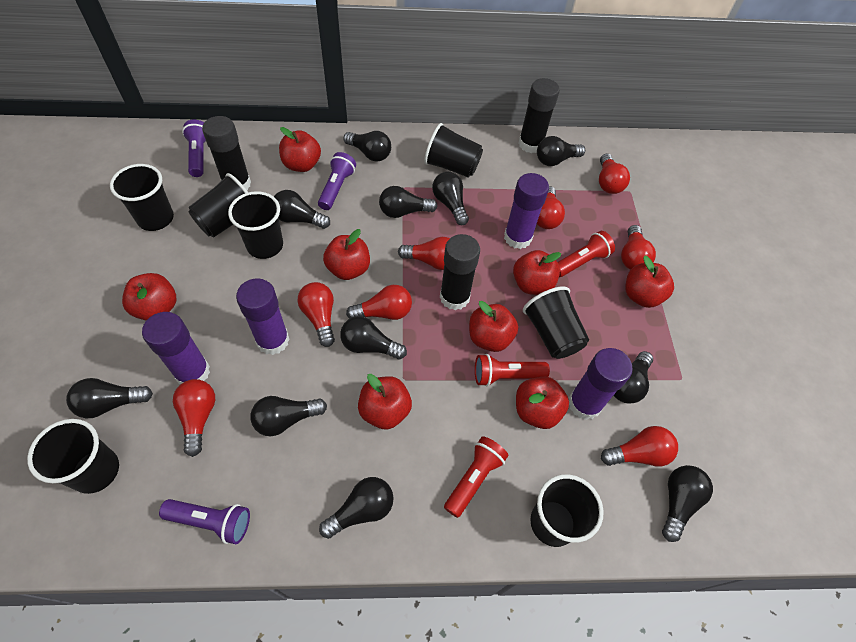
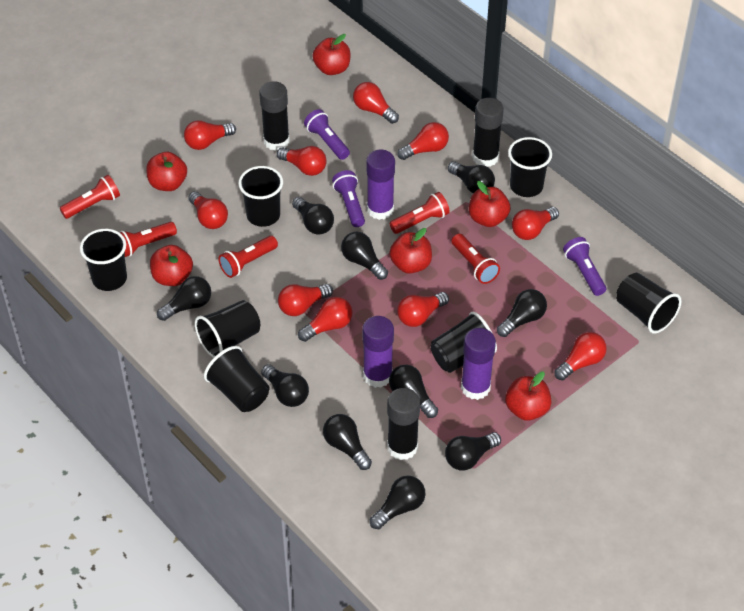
black light bulb: [66,378,153,418] [250,396,327,436] [274,190,330,229] [319,477,394,539] [340,316,407,359] [344,131,391,162] [379,186,437,218] [432,172,469,225] [537,136,585,166] [613,351,653,404] [662,465,713,542] = 11 -> [157,276,211,321] [261,364,309,407] [292,197,334,235] [323,414,372,470] [341,232,388,280] [370,476,426,529] [389,365,438,418] [445,432,501,471] [448,161,495,193] [497,289,547,337] = 10
purple glue stick: [142,312,210,384] [236,278,290,355] [504,173,549,249] [569,348,633,420] = 4 -> [362,316,394,388] [366,150,395,220] [461,328,496,400] = 3
red apple: [122,273,176,320] [279,127,321,172] [323,229,370,280] [358,374,412,429] [469,301,518,352] [513,250,561,295] [516,377,569,429] [625,255,674,308] = 8 -> [146,152,187,191] [150,245,193,286] [312,34,351,75] [389,228,432,274] [469,181,510,227] [505,372,551,421] = 6
red flashlight: [444,436,508,518] [475,354,550,386] [558,231,615,277] = 3 -> [60,175,120,219] [120,222,177,257] [219,236,278,278] [390,192,450,234] [452,234,500,284] = 5
red light bulb: [173,379,215,457] [297,282,335,347] [346,285,412,320] [398,237,450,270] [537,186,565,229] [599,153,630,194] [601,426,678,467] [621,225,656,270] = 8 -> [184,120,236,150] [188,191,228,229] [277,146,327,176] [278,284,333,316] [298,297,352,342] [353,82,399,124] [397,122,449,160] [397,292,449,327] [512,207,559,240] [554,332,607,380] = 10

